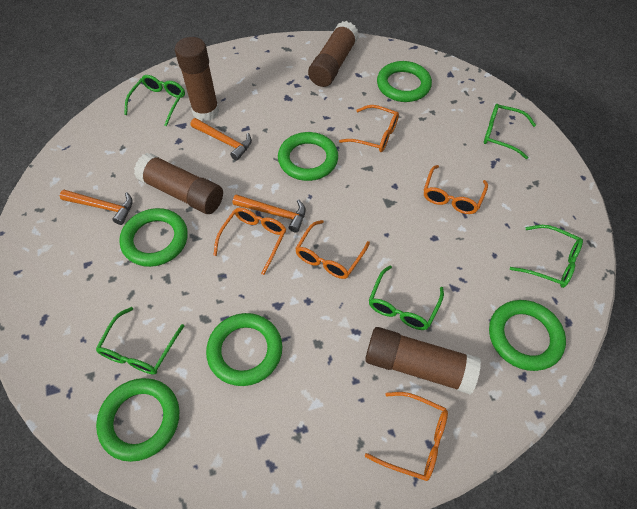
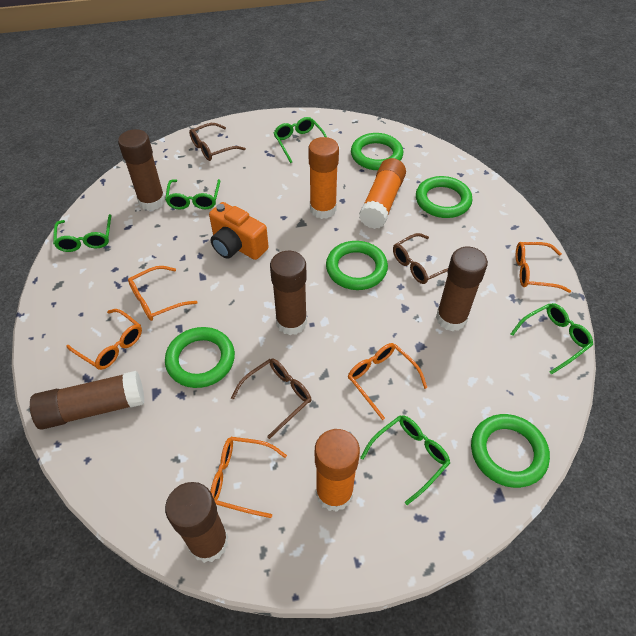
brown glasses: none = 0 -> [189,123,246,161] [231,358,311,439] [393,233,448,284] = 3
brown glue stick: [134,153,223,214] [175,37,219,121] [308,21,359,87] [365,327,481,395] = 4 -> [30,371,145,430] [118,129,165,211] [165,482,228,563] [270,251,307,335] [436,247,488,331] = 5
green ring: [96,378,180,462] [119,208,188,267] [206,313,282,386] [278,132,338,181] [377,61,432,102] [489,300,566,371] = 6 -> [165,327,235,388] [326,241,388,290] [351,133,403,170] [416,176,472,218] [471,414,550,488] = 5
orange camera: none = 0 -> [209,202,269,260] = 1
orange glue stick: none = 0 -> [308,137,339,219] [315,429,360,512] [359,158,406,229] = 3
orange hammer: [60,190,133,225] [191,118,252,161] [233,194,306,233] = 3 -> none = 0

